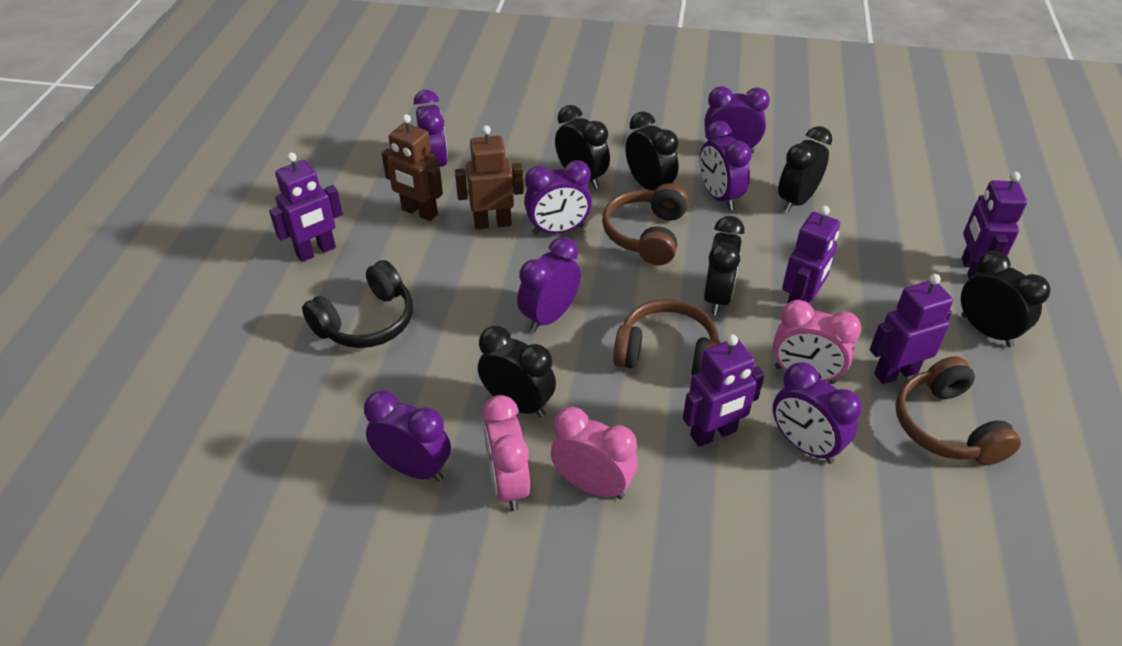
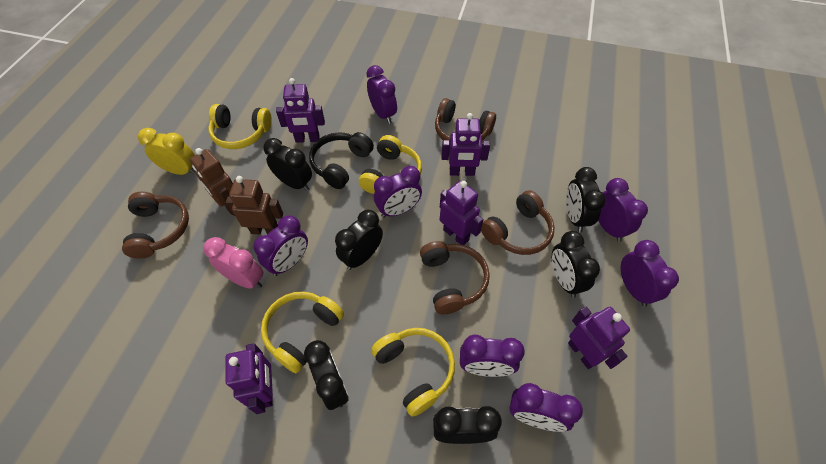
brown headphones: [602,183,689,265] [613,299,720,376] [895,356,1021,465] = 3 -> [122,192,189,259] [420,241,490,314] [435,98,496,141] [481,190,555,255] = 4
pink clock: [482,395,530,511] [551,407,638,499] [773,300,862,384] = 3 -> [203,237,263,289] = 1
yellow clock: none = 0 -> [138,128,196,175] = 1
yellow headphones: none = 0 -> [208,104,272,149] [261,291,344,373] [359,135,422,194] [371,328,455,417] = 4

